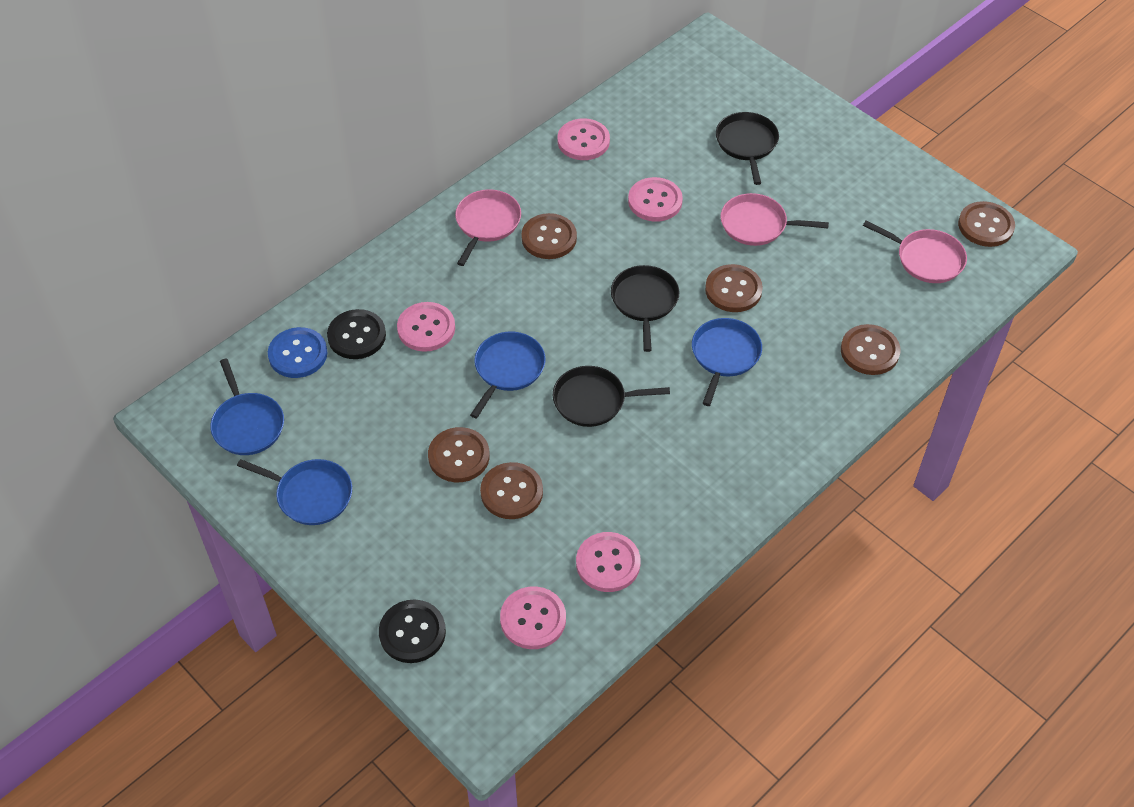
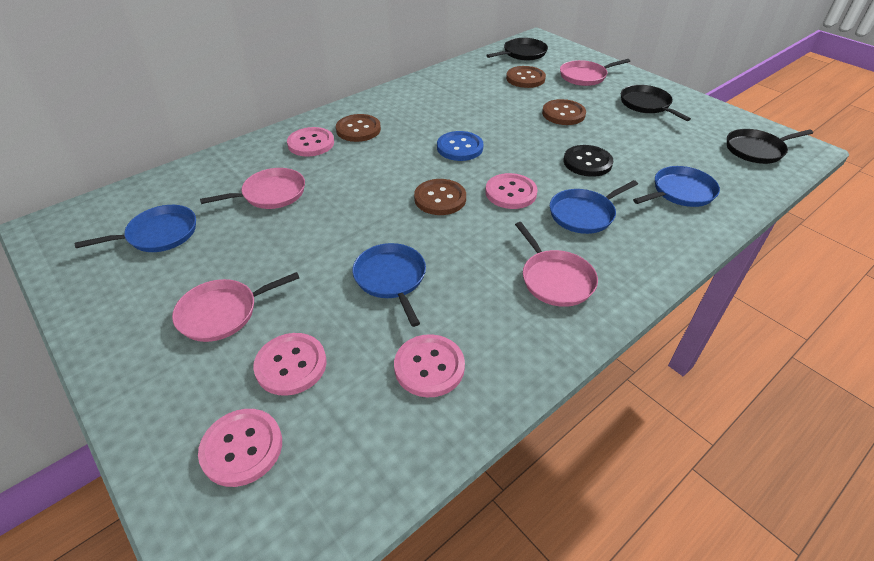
black button: [327,309,386,359] [379,600,446,663] = 2 -> [563,145,613,177] = 1
brown button: [428,427,490,482] [480,462,543,519] [521,213,577,259] [705,264,763,312] [841,324,900,375] [958,201,1015,247] = 6 -> [336,114,381,142] [414,179,466,215] [506,66,546,88] [542,99,586,125] = 4
pink pan: [455,189,521,266] [721,193,829,246] [863,221,967,283] = 3 -> [172,272,299,342] [200,168,305,209] [515,222,598,307] [560,59,630,86] = 4

